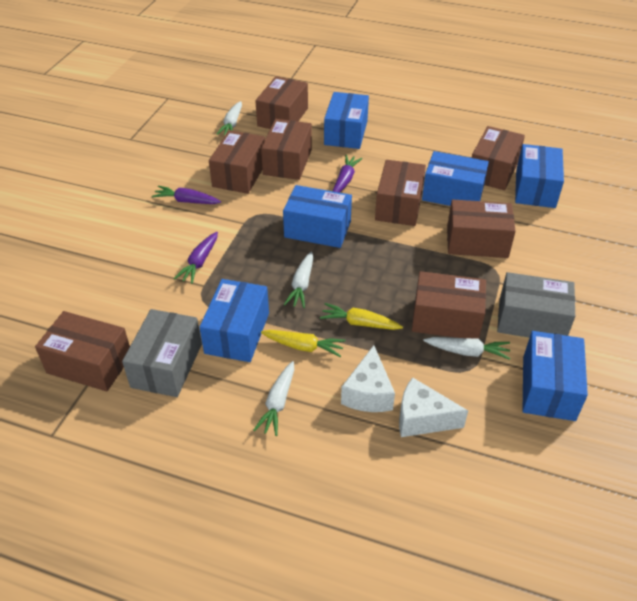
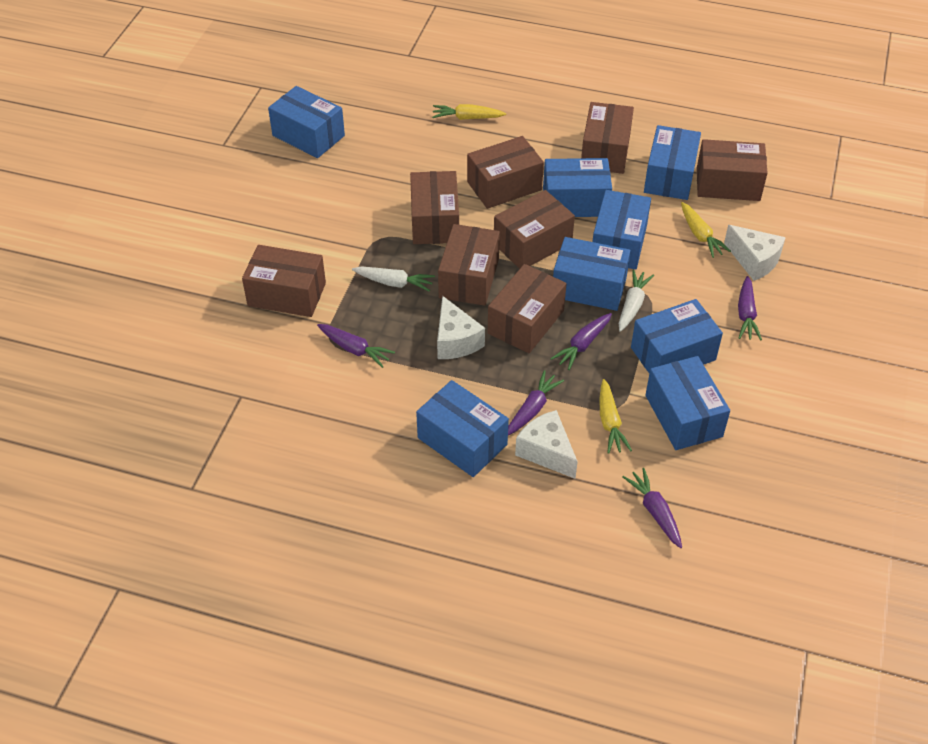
blue box: [199,279,269,362] [283,185,352,248] [324,92,369,149] [422,151,489,206] [515,144,564,208] [523,331,588,421] = 6 -> [268,86,345,158] [416,380,509,477] [543,158,612,217] [553,237,631,311] [592,190,651,270] [631,299,723,373] [644,125,701,200] [645,356,730,450] = 8
grey box: [122,309,202,397] [497,272,575,338] = 2 -> none = 0
purple carrot: [152,186,221,204] [174,232,218,284] [333,155,363,193] = 3 -> [317,324,395,368] [508,370,564,435] [550,313,612,370] [623,468,682,548] [738,276,762,340] = 5
white carrot: [216,101,242,136] [253,361,294,436] [284,252,313,308] [423,337,510,360] = 4 -> [352,266,435,292] [619,269,654,332] = 2
white cheese: [341,345,395,412] [399,377,468,437] = 2 -> [437,296,485,359] [515,410,578,479] [724,225,786,281] = 3
yellow carrot: [261,330,345,357] [320,303,403,330] = 2 -> [432,104,506,120] [599,379,632,454] [681,202,731,258] = 3

